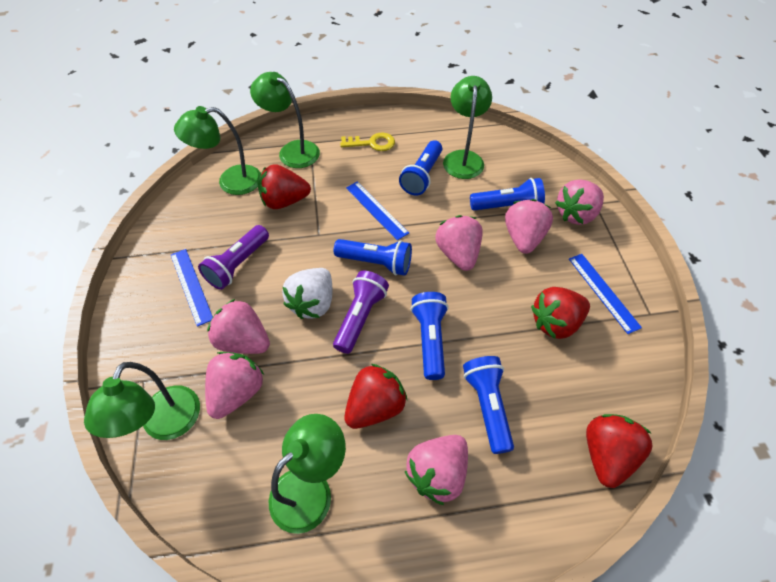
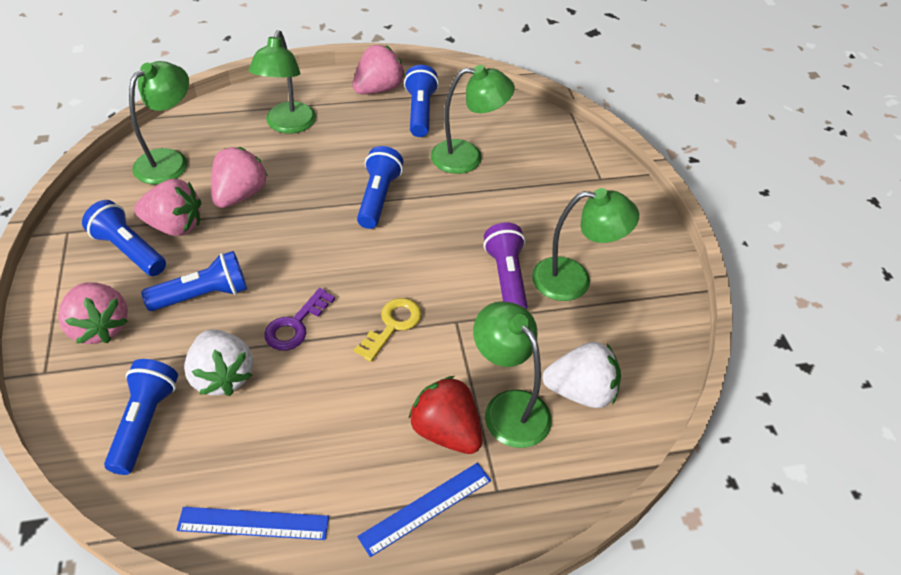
blue ruler: [171,249,213,327] [346,181,409,241] [569,254,642,334] = 3 -> [176,507,329,540] [357,463,491,557] = 2
pink strawberry: [205,352,264,419] [207,299,270,354] [405,435,468,505] [435,215,483,271] [505,199,553,254] [555,179,604,225] = 6 -> [58,282,128,344] [134,179,201,236] [211,147,268,208] [352,45,405,94] = 4
purple flashlight: [198,225,269,290] [333,271,389,354] = 2 -> [483,223,528,309] = 1
purple key: none = 0 -> [264,288,335,350] = 1
red strawberry: [258,164,311,209] [344,364,407,429] [531,287,590,339] [586,414,653,488] = 4 -> [408,376,482,454] = 1
white strawberry: [282,268,332,319] = 1 -> [184,330,253,396] [542,342,621,408] = 2

